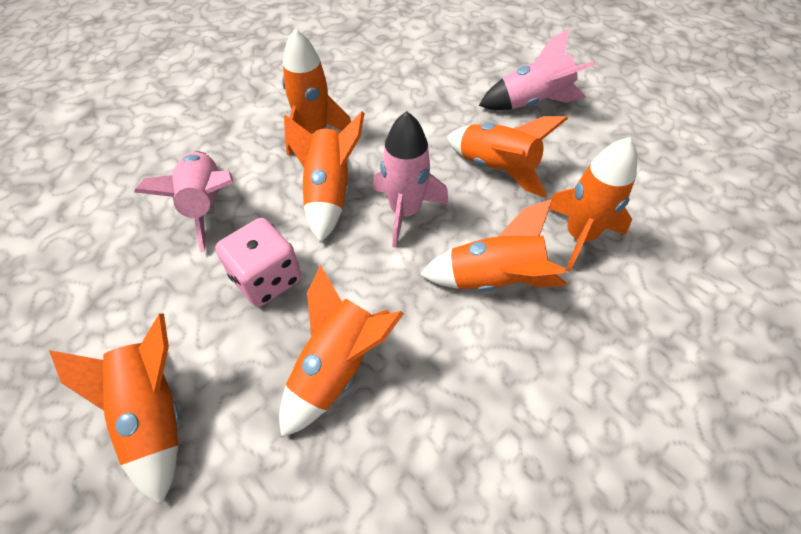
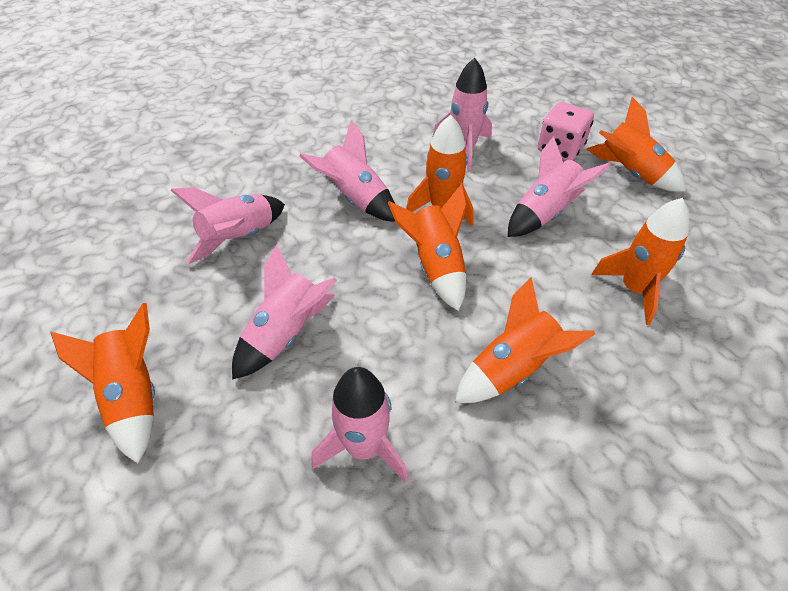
orange rocket: [49,313,179,505] [279,265,404,437] [282,28,351,156] [284,112,364,243] [420,199,567,291] [447,116,568,198] [549,137,637,272] = 7 -> [51,303,155,463] [388,184,467,311] [406,115,474,227] [455,277,595,403] [586,97,686,192] [591,198,689,325] = 6
pink rocket: [134,151,234,252] [373,111,448,248] [479,29,596,110] = 3 -> [170,187,285,264] [232,245,337,380] [299,120,395,222] [311,367,408,483] [432,58,492,170] [508,136,611,237] = 6

